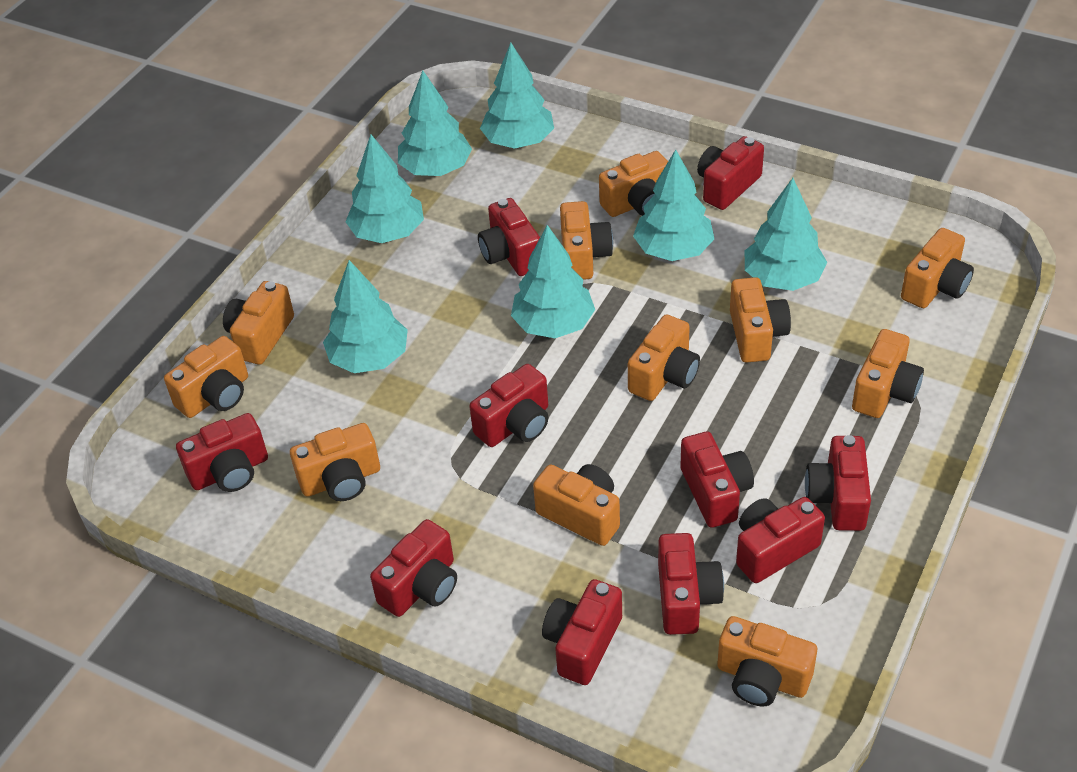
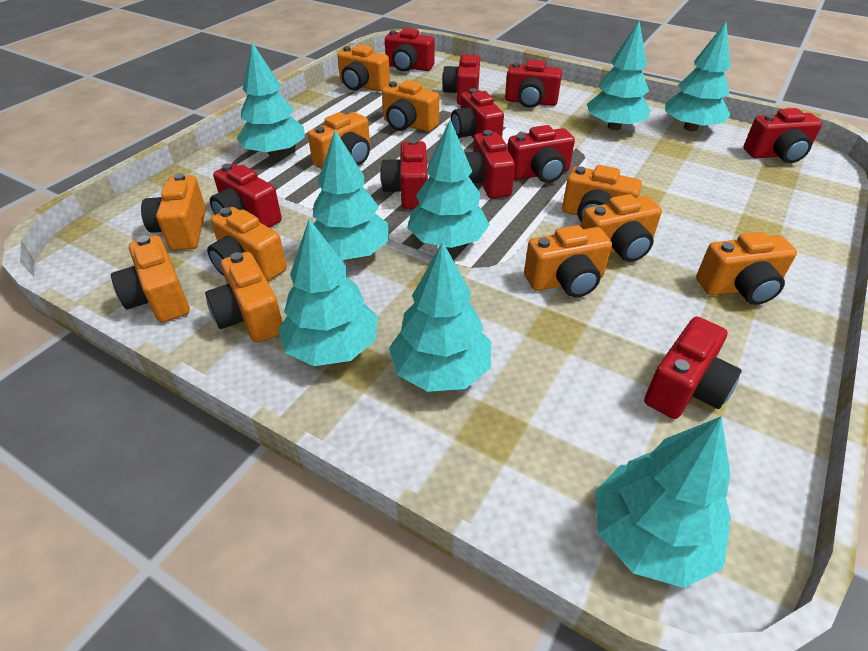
turquoise tree: [323,260,408,373] [345,135,424,243] [398,71,472,176] [480,43,554,149] [511,225,595,338] [633,149,714,261] [745,178,827,291] = 7 -> [237,43,305,157] [278,219,378,366] [313,130,389,260] [389,242,491,392] [407,119,490,248] [587,21,651,130] [595,416,731,588] [665,22,731,131] = 8

